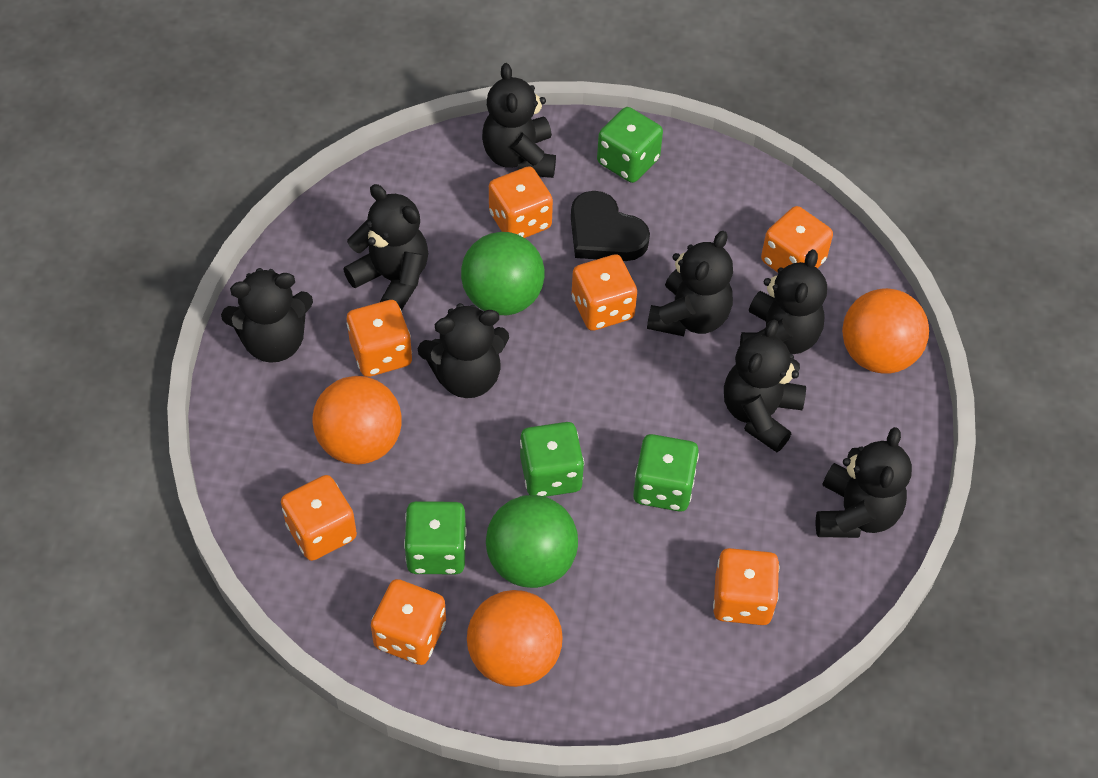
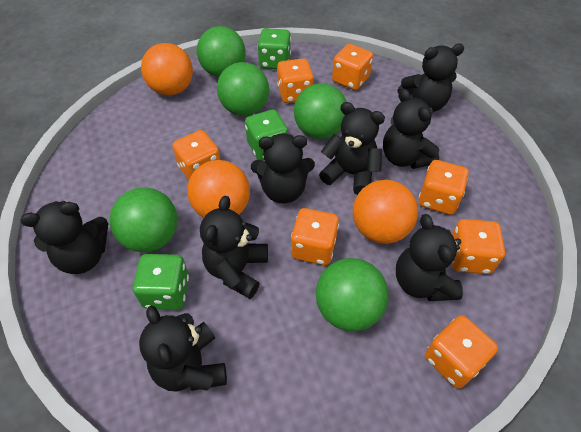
black heart: [571,191,650,261] = 1 -> none = 0
green ball: [461,232,544,315] [486,495,578,588] = 2 -> [110,188,178,252] [197,26,246,77] [217,62,269,116] [294,84,347,139] [316,258,388,331] = 5
green dice: [404,501,467,574] [520,422,584,497] [597,107,663,183] [633,434,699,512] = 4 -> [133,254,189,310] [245,109,288,160] [258,28,291,69] = 3

